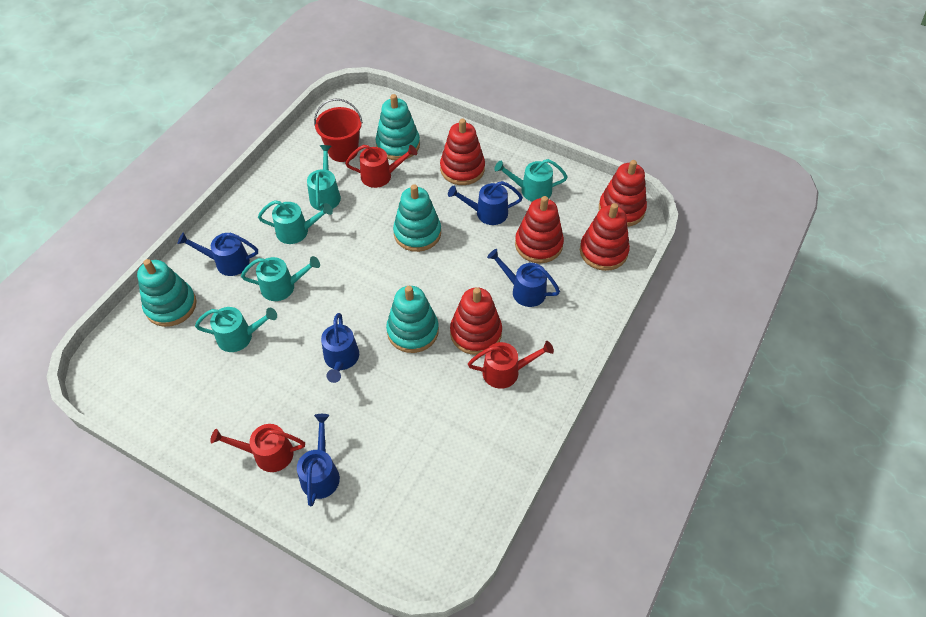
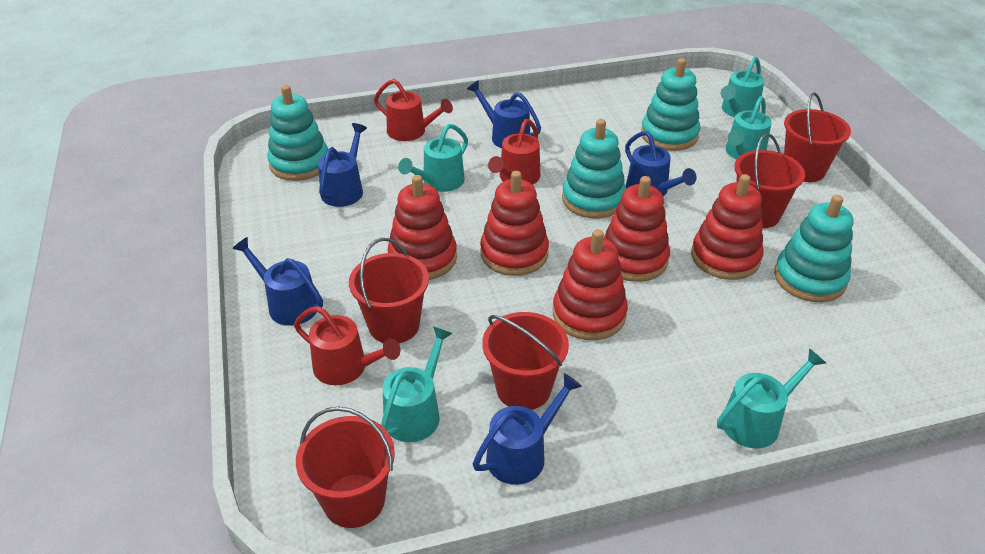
red bucket: [314,99,363,162] = 1 -> [296,407,395,528] [349,238,429,343] [482,312,569,410] [734,133,805,228] [784,92,851,182] = 5

